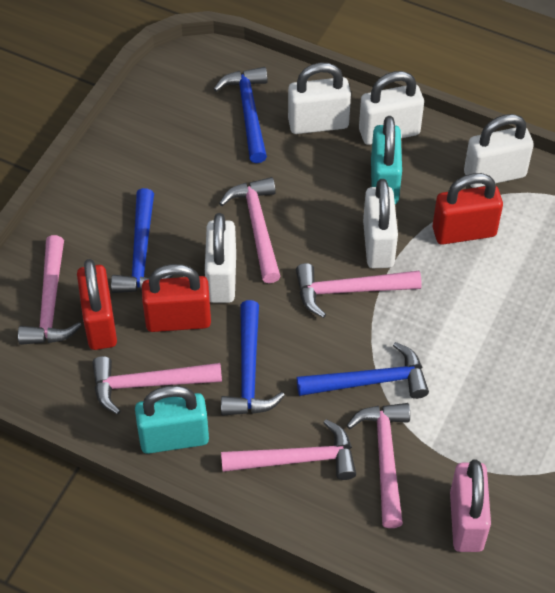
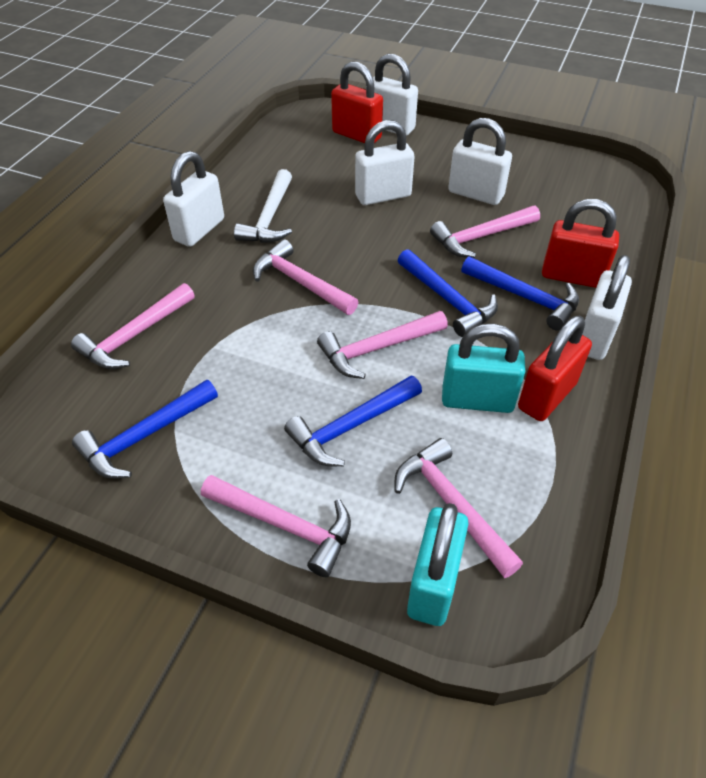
pink padlock: [450,460,491,552] = 1 -> none = 0
white hammer: none = 0 -> [234,169,292,243] = 1

